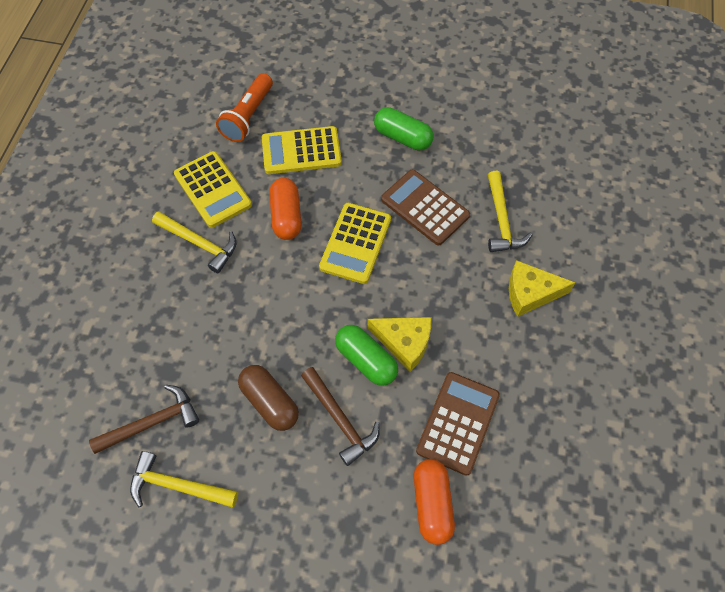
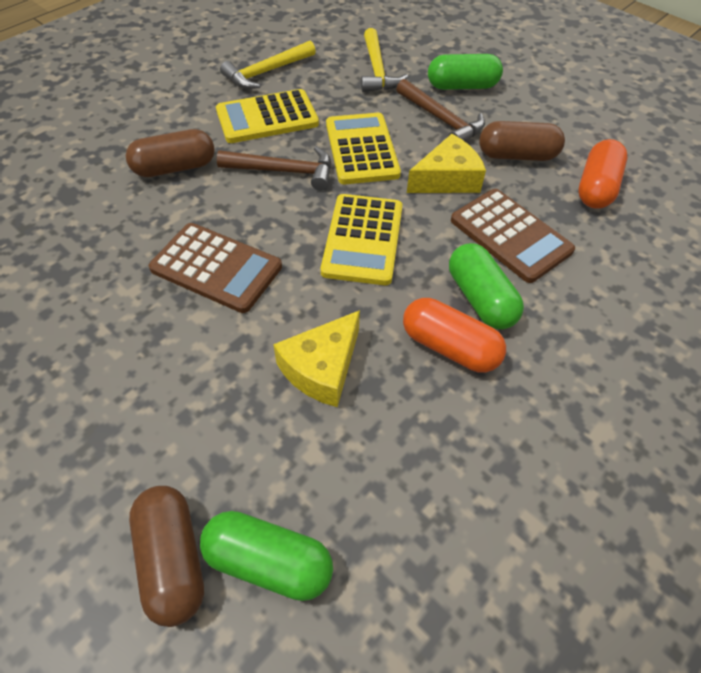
brown capsule: [238,365,299,431] = 1 -> [126,129,215,177] [129,486,204,627] [479,121,565,161] = 3
green capsule: [335,325,398,386] [374,107,433,150] = 2 -> [200,511,333,601] [428,54,503,90] [449,243,524,330] = 3
orange flashlight: [216,73,273,142] = 1 -> none = 0
yellow hammer: [130,451,238,508] [152,211,236,273] [488,171,532,252] = 3 -> [220,41,316,89] [361,28,408,92] = 2

